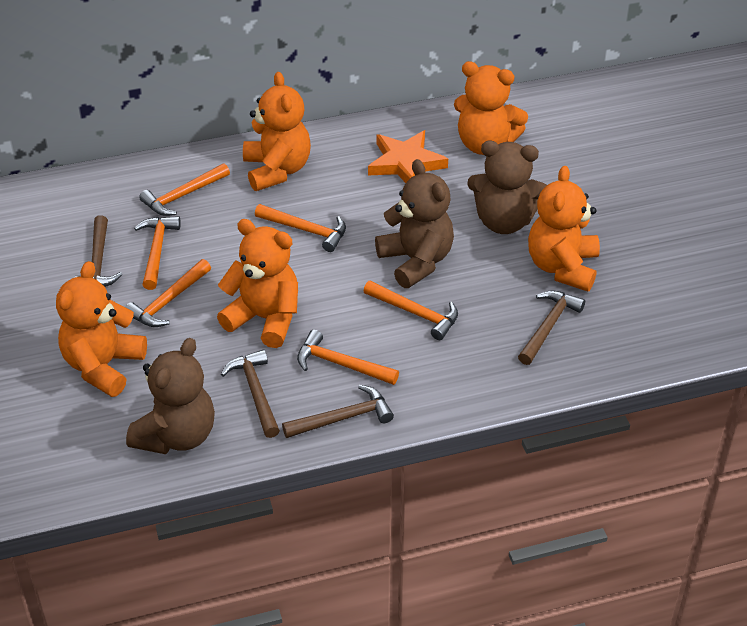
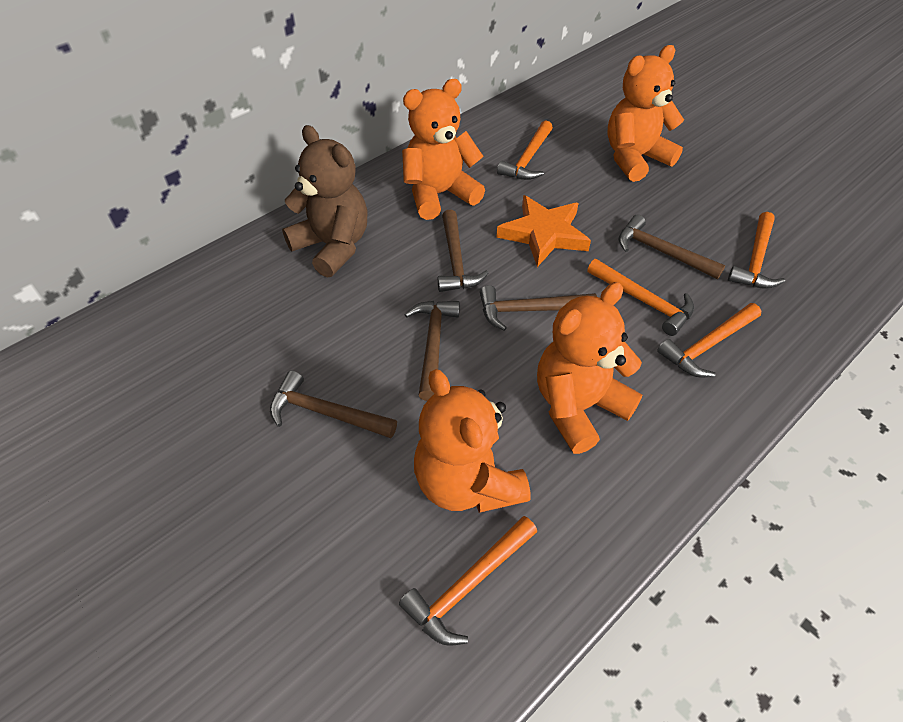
brown hammer: [75,215,122,287] [221,349,280,438] [282,385,394,438] [518,290,585,365] = 4 -> [270,371,397,438] [404,301,460,401] [438,210,488,292] [480,285,597,331] [618,214,726,279] = 5
brown teddy bear: [126,338,215,454] [375,159,454,288] [467,141,547,234] = 3 -> [282,125,368,278] = 1
orange hammer: [125,259,211,327] [134,216,181,290] [139,163,230,216] [255,204,346,252] [297,330,399,385] [363,281,458,340] = 6 -> [399,516,537,646] [497,120,553,180] [587,259,694,336] [657,303,761,377] [728,212,785,289] = 5
orange teddy bear: [56,261,147,397] [217,219,298,348] [243,72,311,191] [454,61,528,155] [528,166,600,291] = 5 -> [402,79,485,220] [414,369,531,513] [537,282,642,454] [607,45,684,182] = 4

